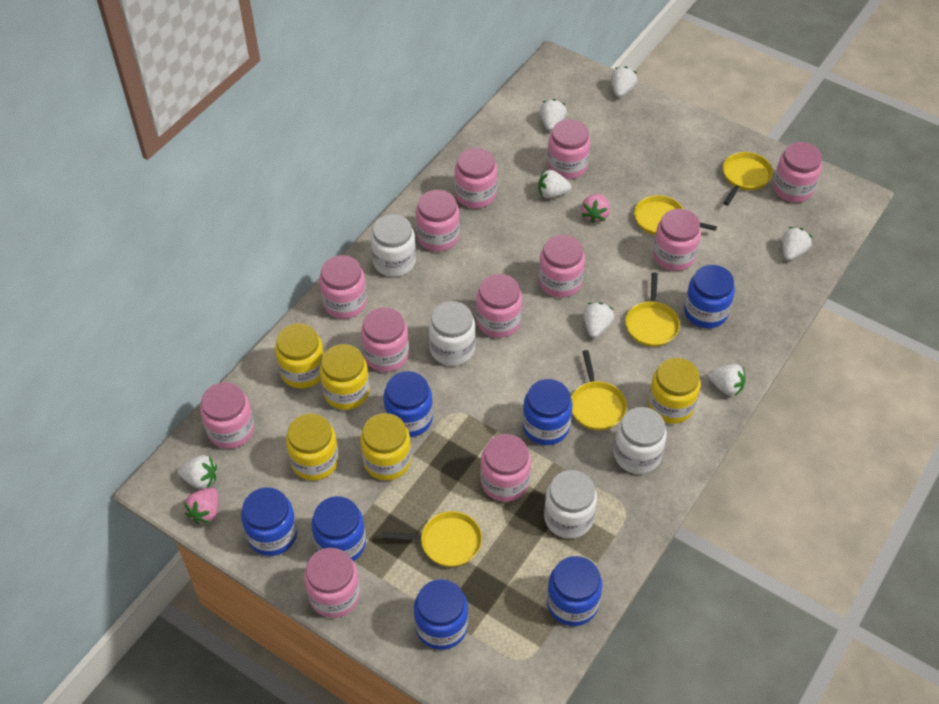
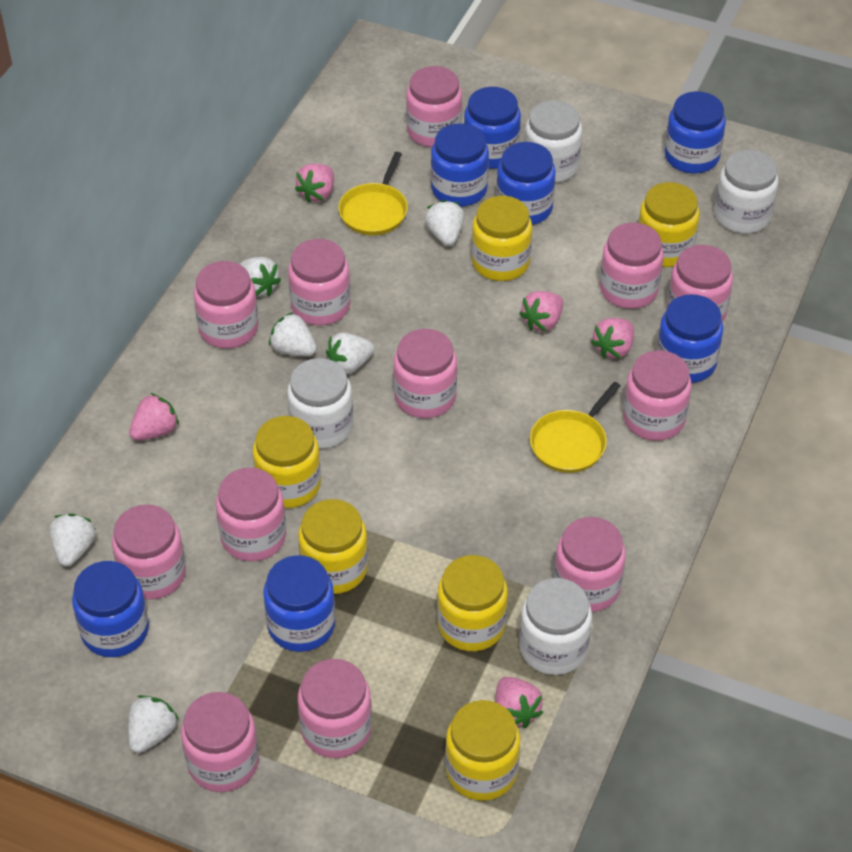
pink strawberry: [184,487,219,524] [581,194,610,224] = 2 -> [129,393,179,441] [295,164,334,203] [495,677,543,728] [519,291,563,331] [591,318,634,359] = 5
white strawberry: [178,455,217,489] [538,170,571,198] [540,99,567,131] [583,302,614,338] [611,66,637,97] [708,364,746,396] [782,227,812,261] = 7 -> [50,514,96,567] [128,695,179,753] [240,257,281,297] [269,312,317,356] [326,332,375,374] [425,200,464,246] = 6
yellow jar: [275,323,324,388] [286,413,339,481] [320,344,370,410] [360,413,411,480] [648,358,701,424] = 5 -> [253,416,321,508] [298,499,368,594] [437,555,508,651] [445,700,520,801] [471,196,532,281] [638,182,700,267] = 6
yellow pan: [382,511,482,567] [571,350,627,430] [625,272,680,347] [634,195,717,235] [723,152,773,206] = 5 -> [338,152,408,235] [530,382,621,473] = 2

